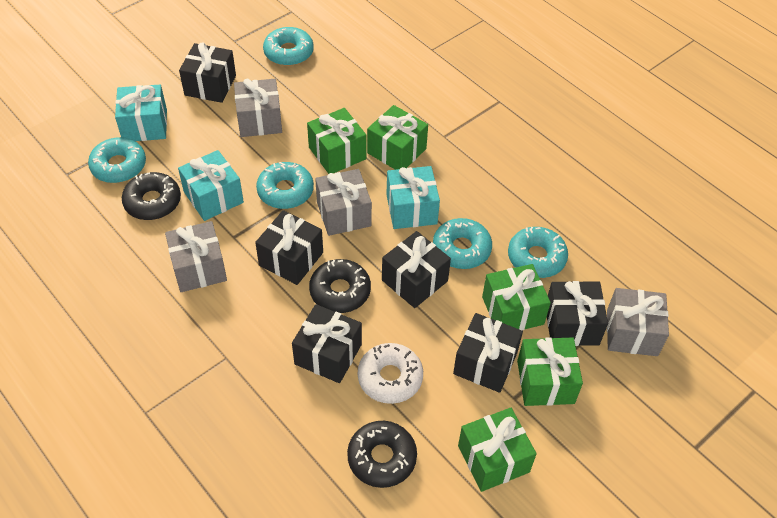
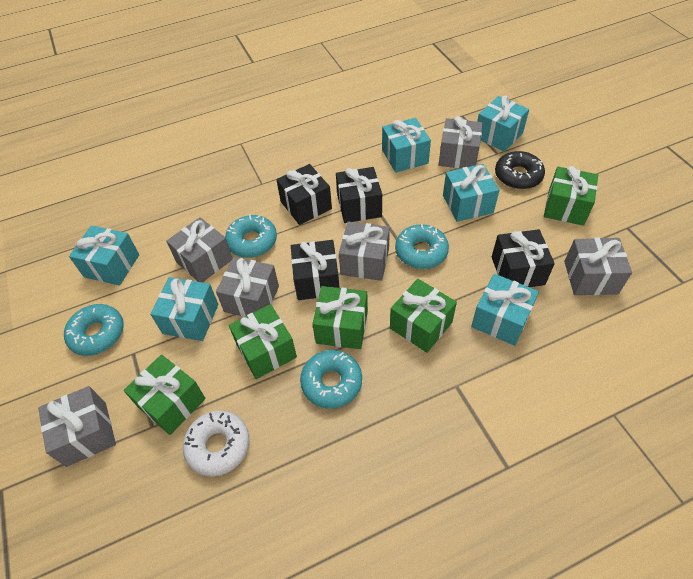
black donut: [122,172,181,220] [309,259,371,313] [347,421,417,488] = 3 -> [495,151,545,189] = 1
black gift: [179,42,236,103] [255,210,323,285] [292,304,362,383] [382,231,451,308] [453,313,523,393] [547,281,608,346] = 6 -> [276,164,332,225] [291,240,340,300] [336,167,382,223] [492,229,555,287] = 4
grey gift: [165,221,227,292] [234,78,282,137] [315,169,372,236] [607,288,669,356] = 4 -> [38,386,116,467] [166,217,233,283] [216,257,279,317] [339,222,390,281] [439,116,483,169] [564,238,632,295] = 6
turquoise donut: [88,137,146,183] [256,162,314,209] [263,27,314,66] [433,218,492,269] [508,227,568,278] = 5 -> [64,304,124,356] [225,214,277,258] [300,350,362,409] [395,224,449,269] = 4
turquoise gift: [115,85,167,141] [178,150,244,221] [386,166,440,229] = 3 -> [69,226,139,286] [150,277,218,341] [382,118,431,173] [443,164,499,222] [471,274,539,346] [477,96,529,152] = 6

